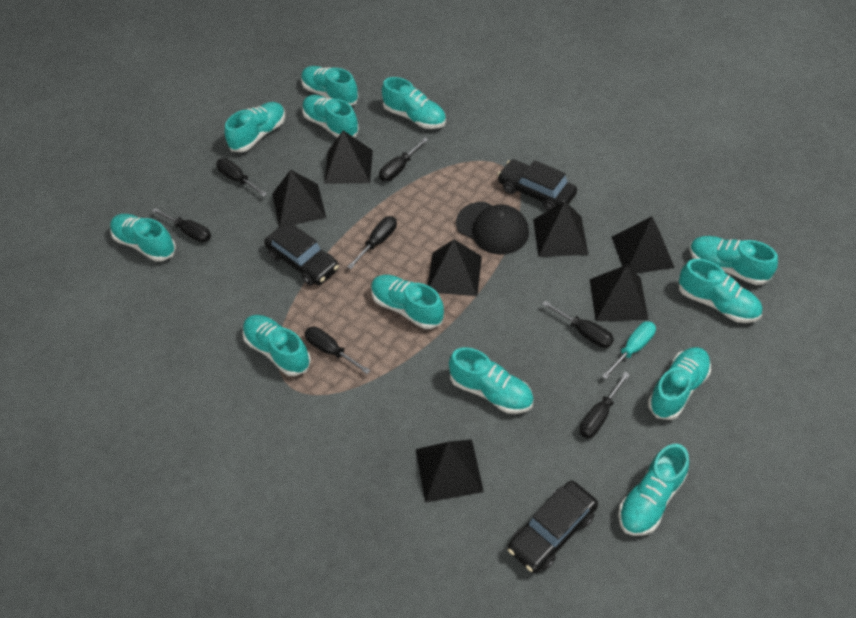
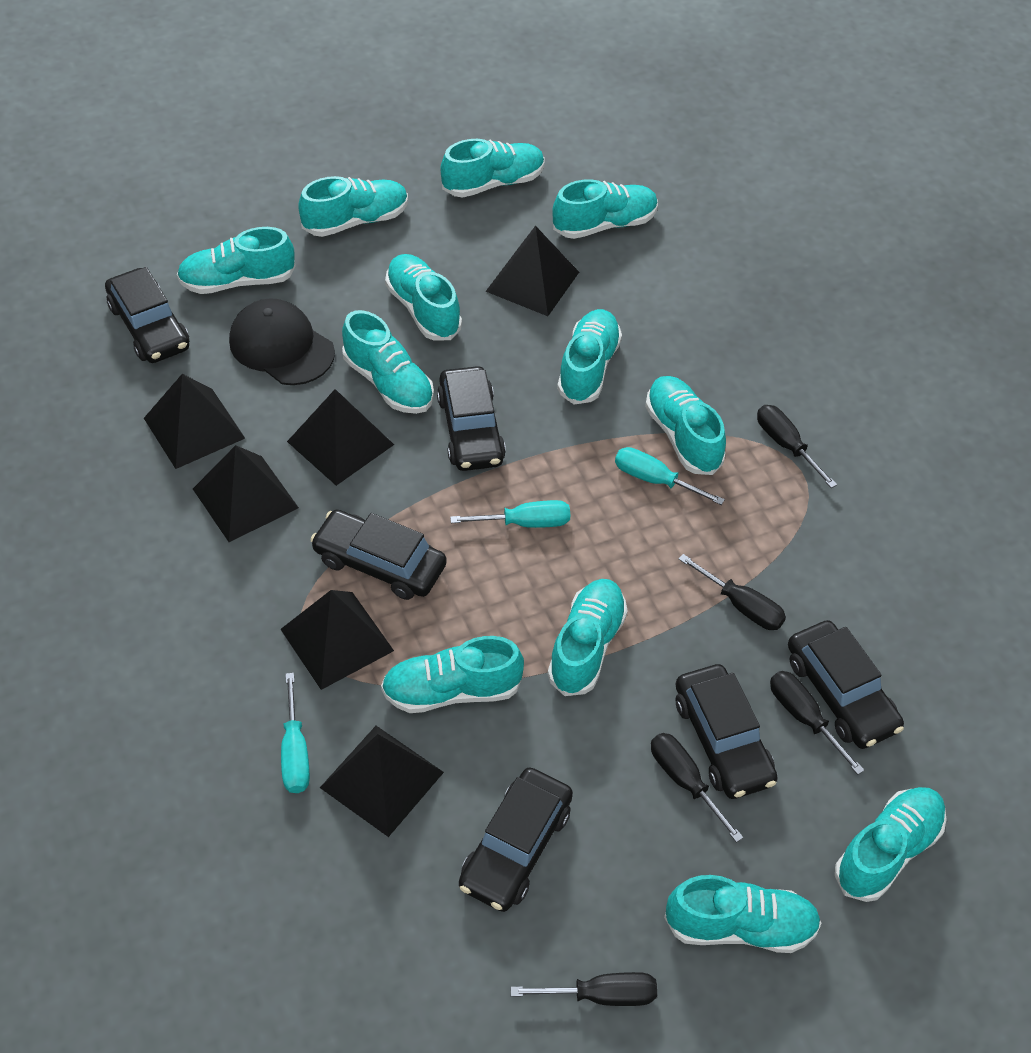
black car: [264,223,339,286] [498,159,577,211] [508,480,598,573] = 3 -> [105,267,189,363] [310,509,447,600] [437,366,506,471] [459,767,573,912] [676,664,778,799] [788,620,904,749] = 6
black pyramid: [272,170,326,227] [324,130,373,184] [416,439,484,503] [428,239,482,296] [533,201,588,257] [590,265,648,321] [612,216,675,274] = 7 -> [144,374,245,469] [193,445,299,542] [281,590,394,690] [287,389,394,486] [320,726,444,837] [485,226,579,316] = 6
black screwdriver: [152,208,211,242] [216,158,267,197] [304,327,371,374] [347,216,397,269] [379,138,428,182] [542,301,614,348] [580,372,630,438] = 7 -> [511,972,657,1006] [651,733,743,843] [679,554,786,630] [757,405,837,488] [770,671,864,775] = 5
turquoise screwdriver: [602,321,656,379] = 1 -> [281,673,310,793] [450,500,570,528] [615,447,725,505] = 3

